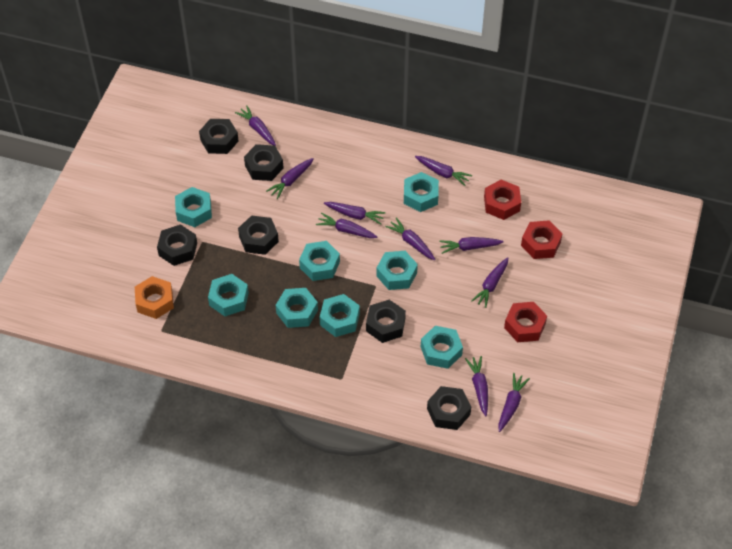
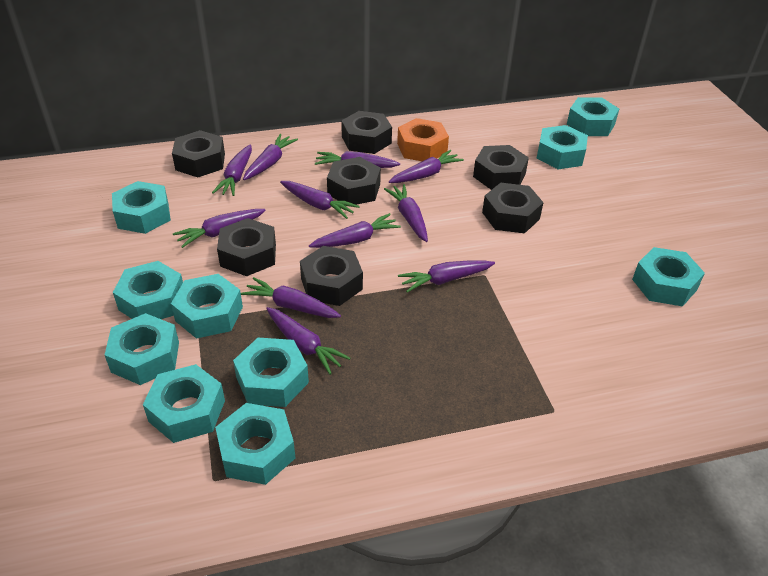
black nut: [157,224,197,266] [199,119,239,154] [238,215,279,255] [244,144,283,181] [366,300,406,343] [427,386,471,430] = 6 -> [172,130,225,177] [217,218,276,276] [300,246,363,306] [327,157,381,205] [341,111,392,154] [473,145,529,190] [482,183,544,234] = 7
purple carrot: [235,105,276,146] [266,158,313,199] [316,213,377,238] [324,202,386,225] [385,217,436,260] [415,156,472,186] [439,237,503,254] [465,356,488,416] [471,257,508,308] [498,373,530,432] = 10 -> [173,209,266,248] [212,145,252,196] [241,277,341,318] [243,134,298,180] [266,307,350,375] [280,181,360,219] [309,213,401,248] [315,151,400,168] [384,184,428,242] [389,150,464,183] [398,260,495,293] = 11
red nut: [484,180,521,220] [504,302,547,342] [521,220,562,259] = 3 -> none = 0
turquoise nut: [175,187,212,227] [208,274,249,316] [276,288,318,328] [299,241,340,281] [320,294,360,337] [376,251,418,290] [404,172,439,212] [421,326,463,369] = 8 -> [105,313,179,385] [112,181,171,234] [113,261,183,319] [143,364,225,443] [171,274,243,339] [215,403,295,485] [233,338,309,407] [536,125,588,169] [567,97,619,136] [632,247,705,306] = 10

